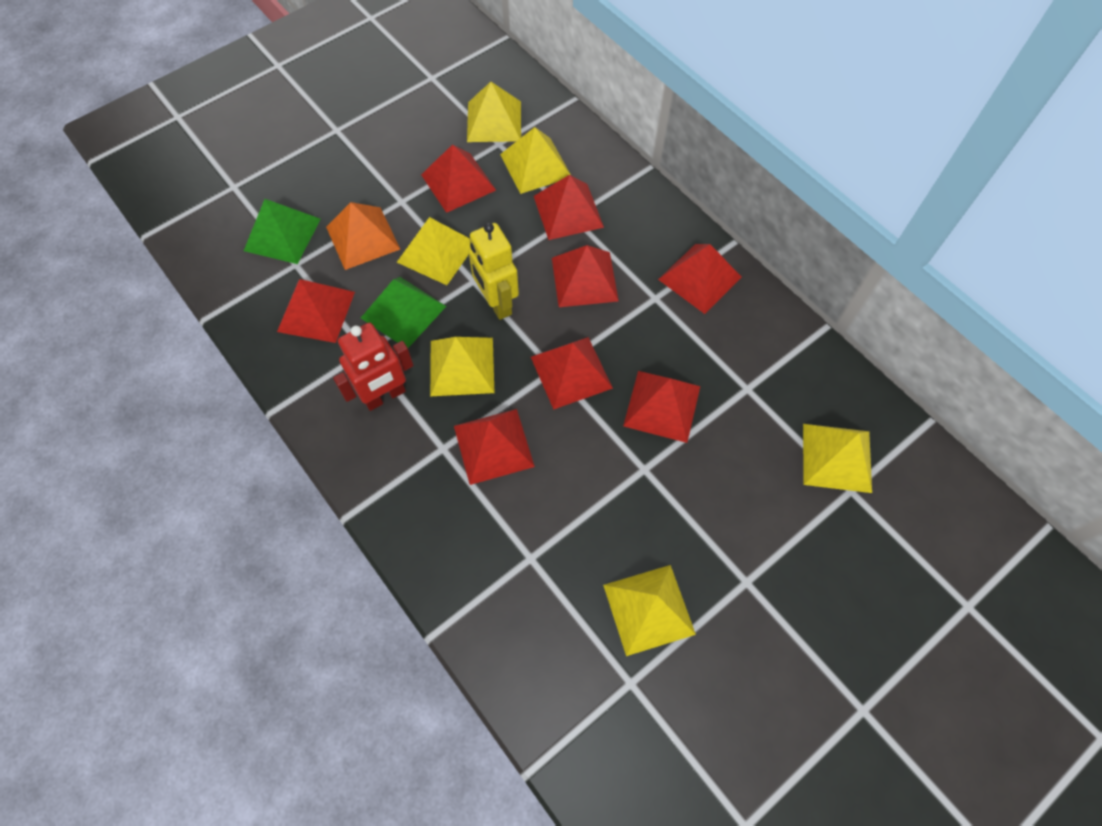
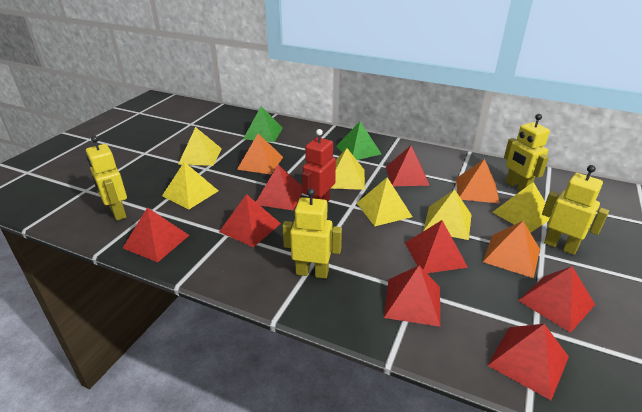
orange pyramid: [326,202,400,270] = 1 -> [237,134,283,175] [456,159,500,203] [483,221,540,278] = 3
yellow robot: [468,222,519,320] = 1 -> [86,136,127,221] [282,188,342,279] [504,114,550,191] [542,165,609,255] = 4

